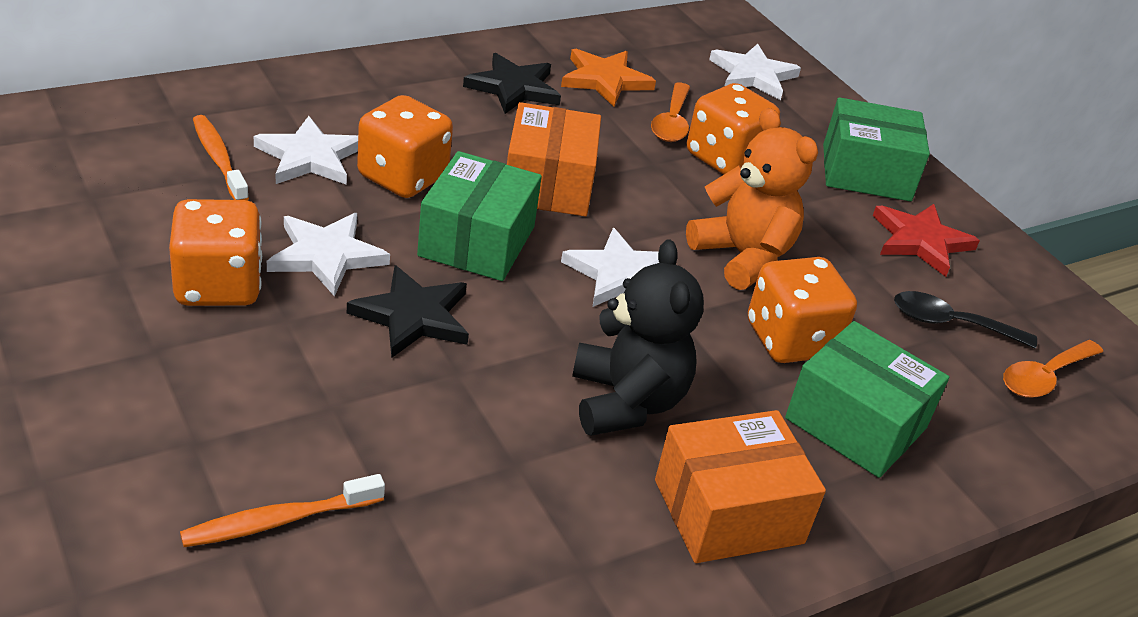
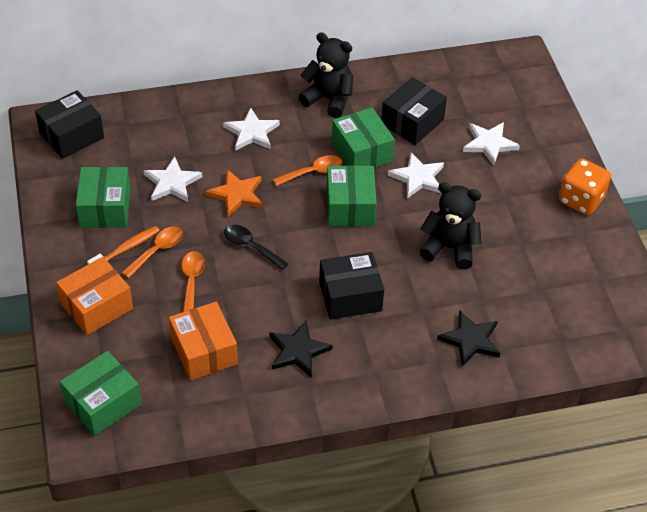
black box: none = 0 -> [35,90,104,159] [319,252,384,320] [381,77,447,145] = 3
black teddy bear: [572,239,704,436] = 1 -> [298,32,353,118] [419,182,482,270] = 2
green box: [417,151,542,281] [785,321,949,478] [823,97,930,201] = 3 -> [60,351,142,436] [76,167,131,228] [327,165,377,226] [332,107,395,168] = 4
orange dice: [169,199,262,306] [357,95,453,198] [687,83,780,175] [748,257,857,363] = 4 -> [559,158,611,215] = 1
orange spoon: [651,82,690,142] [1003,340,1103,398] = 2 -> [122,227,183,278] [181,251,205,312] [273,155,342,186] = 3
orange teddy bear: [686,108,818,290] = 1 -> none = 0
orange toothbrush: [180,474,385,547] [193,115,249,201] = 2 -> [87,226,160,264] = 1
red star: [873,204,980,277] = 1 -> none = 0

